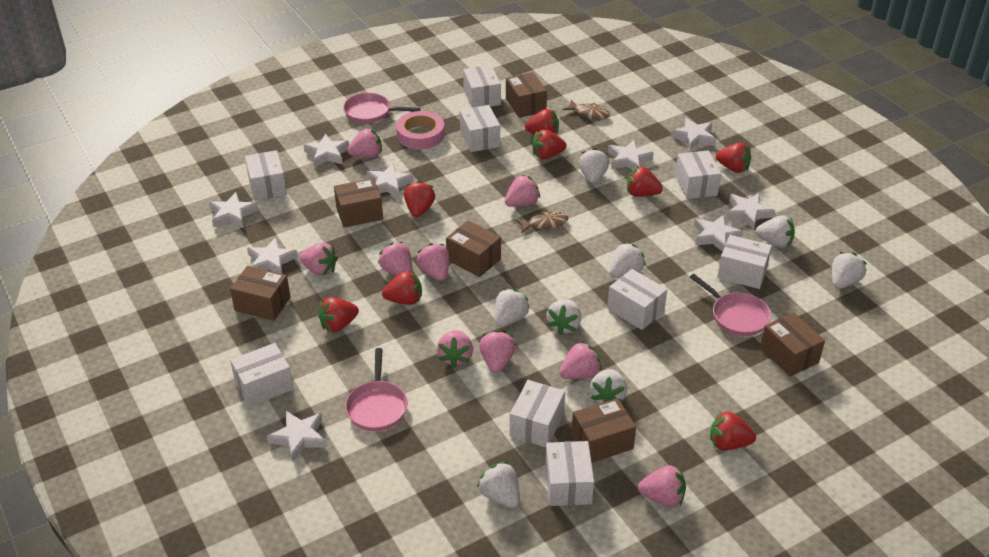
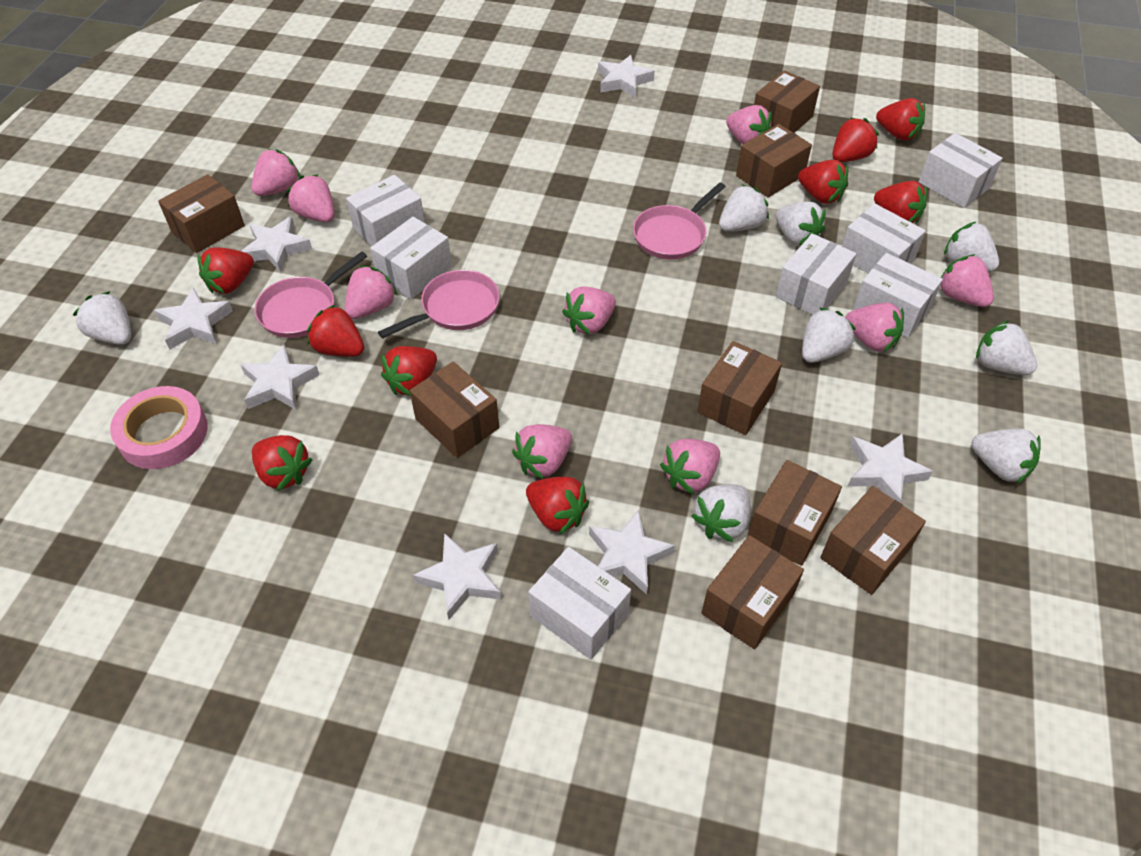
brown box: [230,266,290,321] [334,178,383,228] [446,221,501,277] [506,72,547,118] [571,398,636,463] [760,312,825,377] = 6 -> [158,174,245,253] [410,362,499,458] [697,341,782,435] [701,535,804,649] [736,124,812,198] [748,460,842,566] [754,70,820,133] [820,486,926,595] = 8
brown fish: [515,210,568,234] [563,100,610,120] = 2 -> none = 0
red strawberry: [318,297,359,332] [382,271,422,305] [404,181,435,217] [525,109,559,134] [532,129,567,159] [627,166,663,197] [710,410,756,450] [716,143,751,173] = 8 -> [198,247,254,294] [252,435,312,491] [307,305,364,357] [381,346,437,396] [526,477,589,535] [798,160,848,204] [833,117,879,162] [874,181,927,224] [876,98,925,141] = 9
white box: [230,343,293,407] [245,150,287,201] [460,105,500,152] [463,65,501,107] [510,380,565,448] [545,441,594,506] [607,269,667,330] [675,150,721,199] [717,235,772,289] = 9 -> [346,175,425,247] [370,217,452,299] [528,547,631,660] [776,233,856,315] [842,204,926,273] [853,253,943,338] [919,133,1003,208] = 7
white star: [209,192,258,228] [247,237,298,274] [267,411,327,462] [303,134,349,167] [367,163,413,198] [608,140,654,170] [671,118,716,151] [694,215,743,252] [726,193,775,230] = 9 -> [154,287,233,350] [240,345,319,410] [241,216,312,273] [413,533,501,620] [589,510,675,594] [598,55,655,98] [847,433,933,503] = 7

